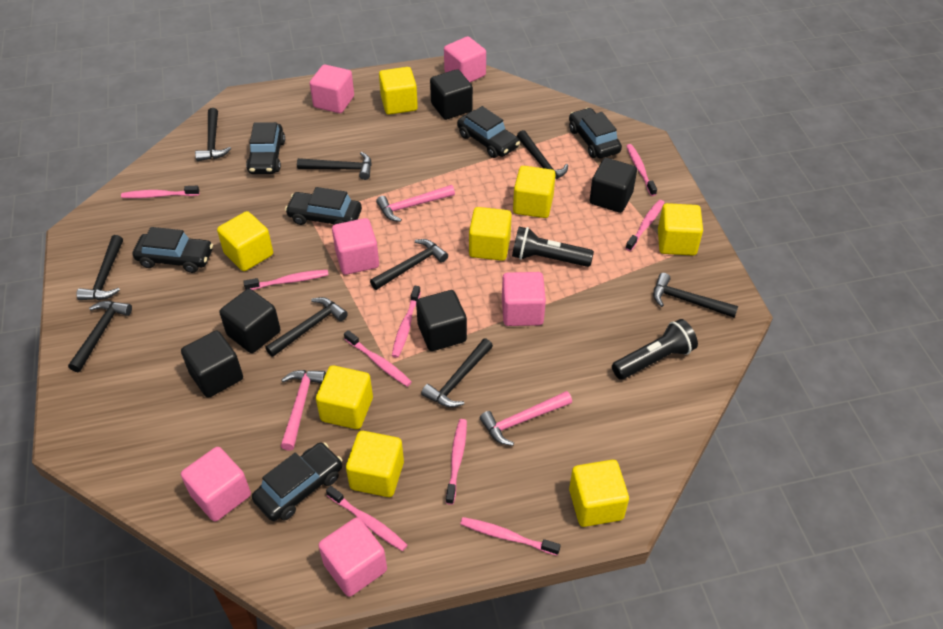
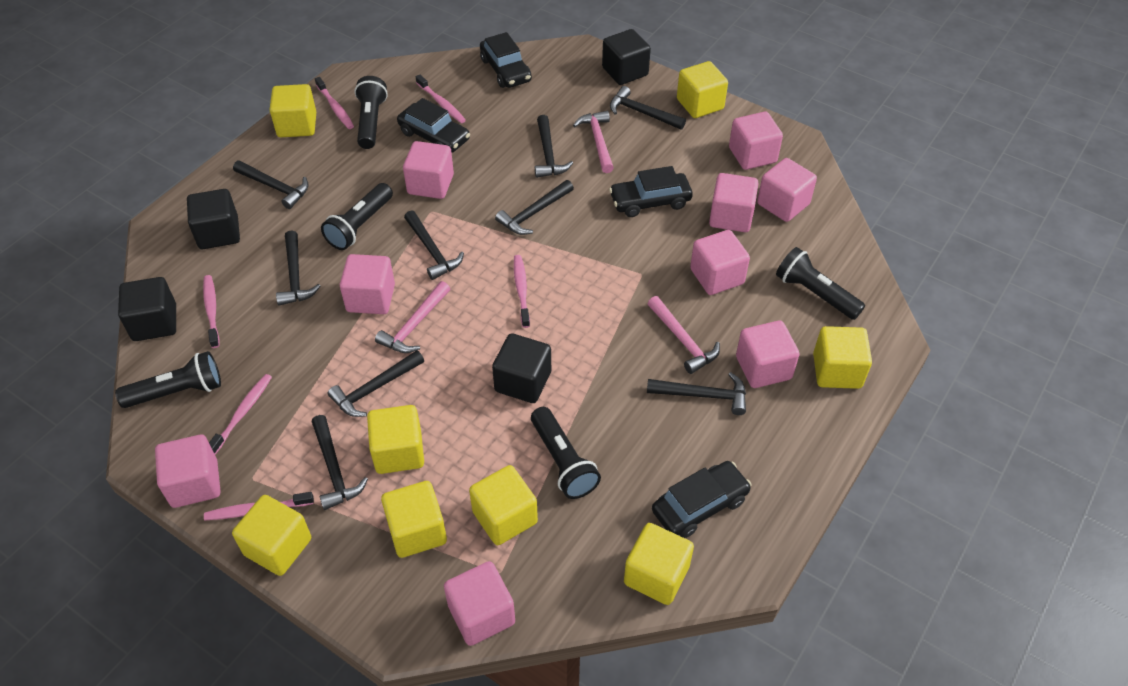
black car: [133,227,213,273] [246,122,285,174] [252,442,342,521] [285,187,362,225] [457,106,520,158] [569,108,622,158] = 6 -> [397,98,470,153] [480,32,532,88] [609,166,693,217] [652,461,752,538] = 4
black cube: [181,331,243,398] [219,289,280,353] [416,290,467,351] [430,69,473,120] [589,158,637,213] = 5 -> [118,277,176,341] [187,189,240,249] [492,333,551,403] [602,29,651,85] = 4
black flashlight: [512,227,594,267] [612,319,698,380] = 2 -> [115,351,221,408] [321,183,393,250] [354,76,388,149] [531,407,601,499] [776,247,865,320] = 5
pink cube: [181,447,251,522] [310,64,354,113] [318,517,387,597] [332,218,379,275] [444,36,486,82] [502,272,546,326] = 6 -> [155,435,220,508] [340,254,395,314] [403,141,454,199] [444,561,515,646] [690,230,750,295] [709,173,758,232] [729,112,783,170] [736,321,800,388] [757,158,817,222] = 9
pink toothbrush: [121,186,200,198] [243,270,329,290] [326,486,407,551] [344,330,412,387] [392,286,421,358] [446,419,467,505] [460,517,561,556] [625,200,665,251] [627,144,657,196] = 9 -> [203,275,219,348] [204,492,314,521] [209,374,272,455] [315,77,354,129] [416,74,466,123] [514,255,530,328] = 6

